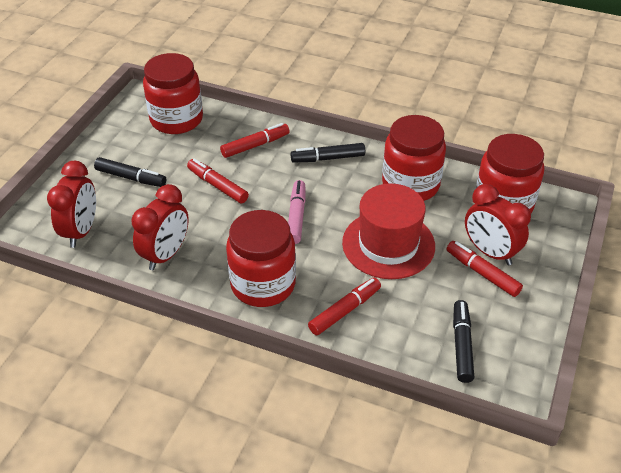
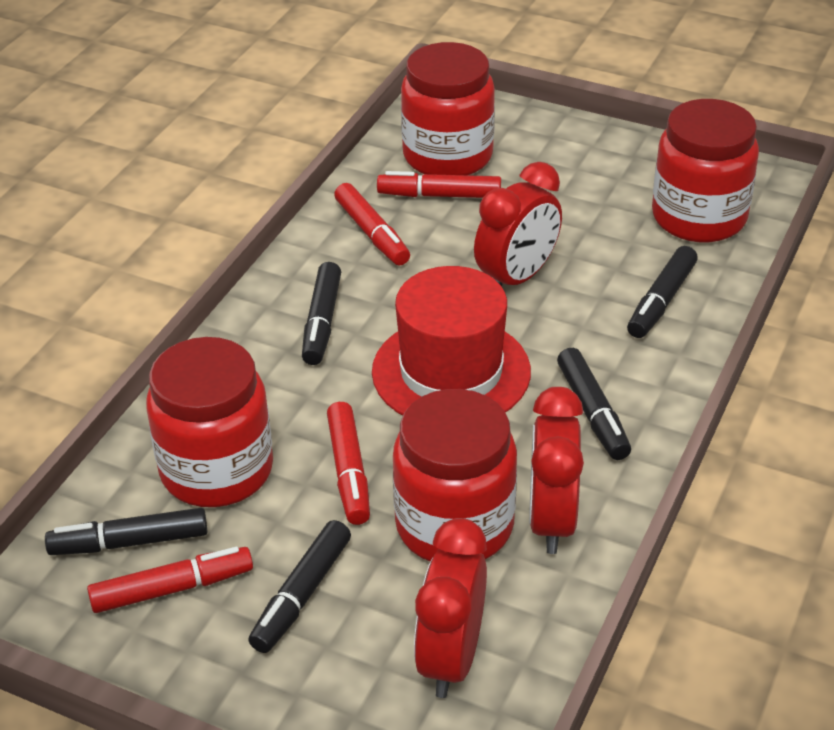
black marker: [94,157,166,187] [291,143,365,163] [453,300,475,383] = 3 -> [45,508,208,555] [248,520,351,653] [302,262,341,365] [557,348,631,460] [627,246,698,338] = 5
pink marker: [288,180,306,244] = 1 -> none = 0

